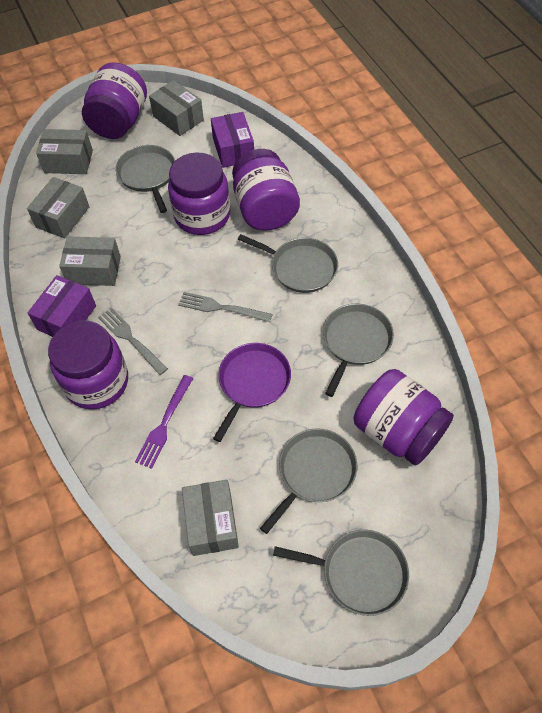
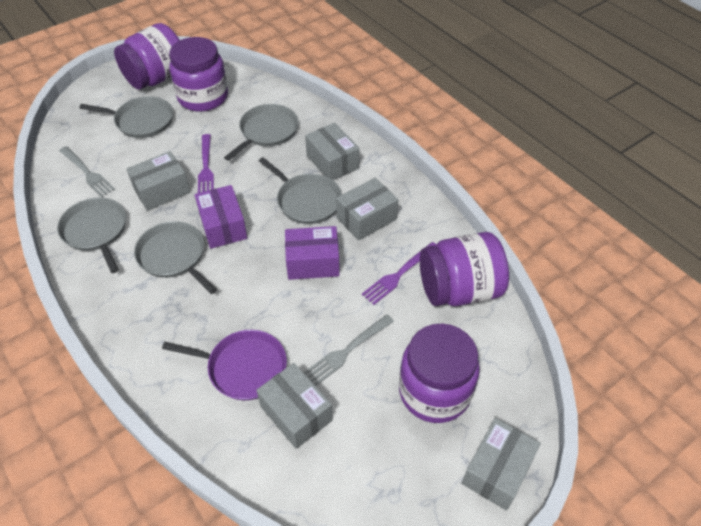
purple fork: [135,375,193,469] = 1 -> [198,134,214,193] [362,242,436,305] = 2
purple jar: [48,320,128,409] [82,62,147,139] [168,152,230,235] [232,149,300,231] [354,369,454,465] = 5 -> [114,23,180,89] [169,37,228,112] [399,324,480,423] [420,232,509,306] = 4

